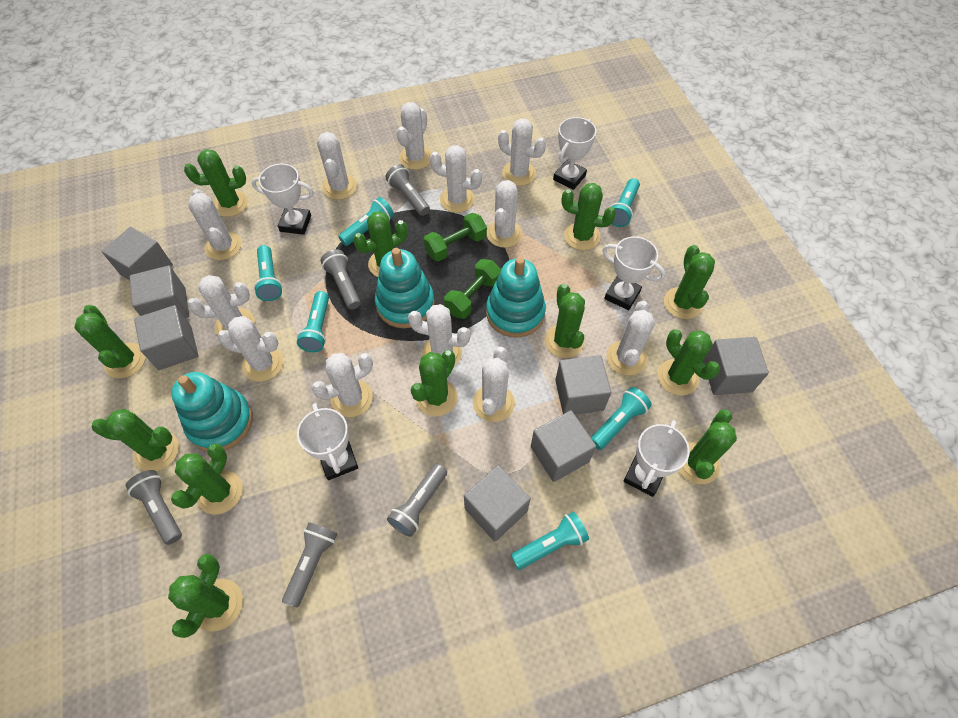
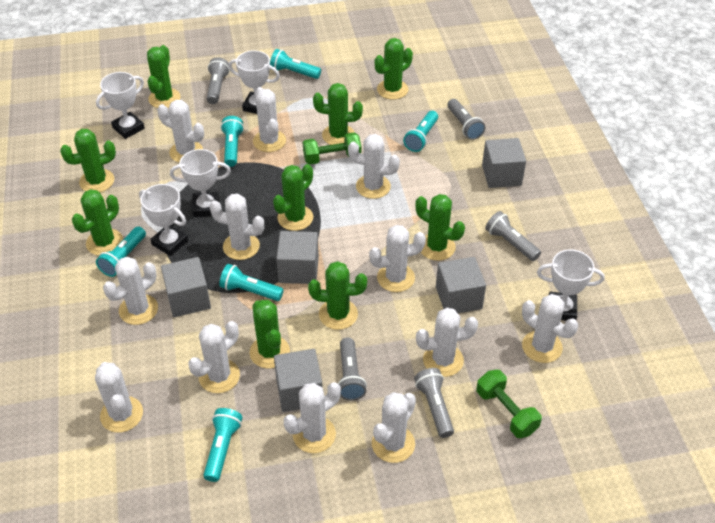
green cactus: [75,305,146,378] [92,409,179,471] [168,554,243,638] [171,443,243,515] [184,149,248,217] [353,211,407,277] [411,350,458,417] [544,284,585,358] [561,183,616,250] [658,329,720,396] [664,245,715,319] [679,409,737,484] = 12 -> [60,129,116,192] [72,189,123,256] [147,45,180,108] [250,300,290,368] [273,164,313,231] [308,261,367,330] [313,83,363,145] [375,38,413,100] [415,194,465,261] = 9
grey cube: [102,227,173,280] [130,265,189,318] [134,305,198,370] [464,465,531,542] [531,410,596,482] [555,355,611,415] [703,337,769,395] = 7 -> [161,257,211,317] [274,349,323,412] [276,231,319,284] [436,257,486,313] [482,138,526,188] = 5
turquoise stacking toy: [171,372,253,451] [375,248,435,328] [486,257,546,338] = 3 -> none = 0

